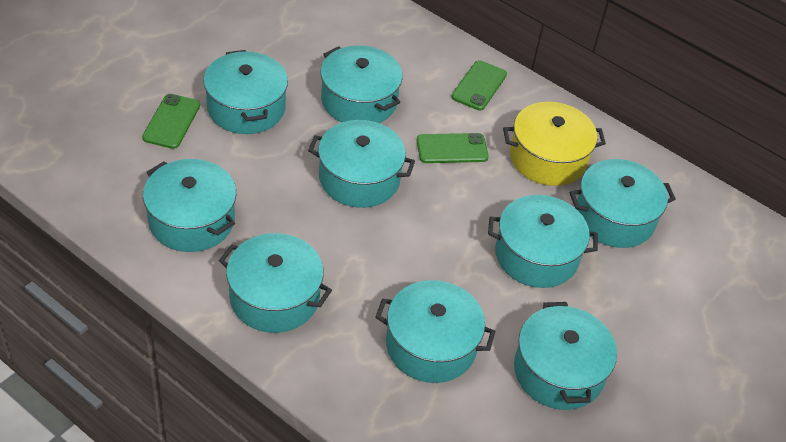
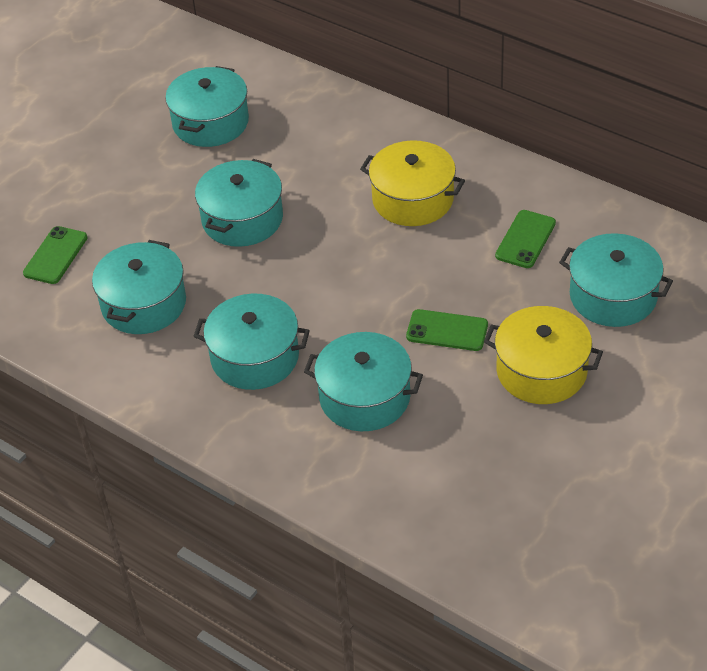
turquoise pot: [143,159,236,252] [203,50,288,134] [219,233,332,333] [308,120,415,208] [320,45,402,123] [375,280,495,383] [488,195,598,288] [514,302,617,410] [569,159,676,248] = 9 -> [92,240,186,334] [165,66,249,147] [194,294,310,390] [195,159,283,247] [304,332,423,431] [559,233,673,327] = 6
yellow pot: [503,102,606,186] = 1 -> [360,140,465,226] [484,306,603,404] = 2

